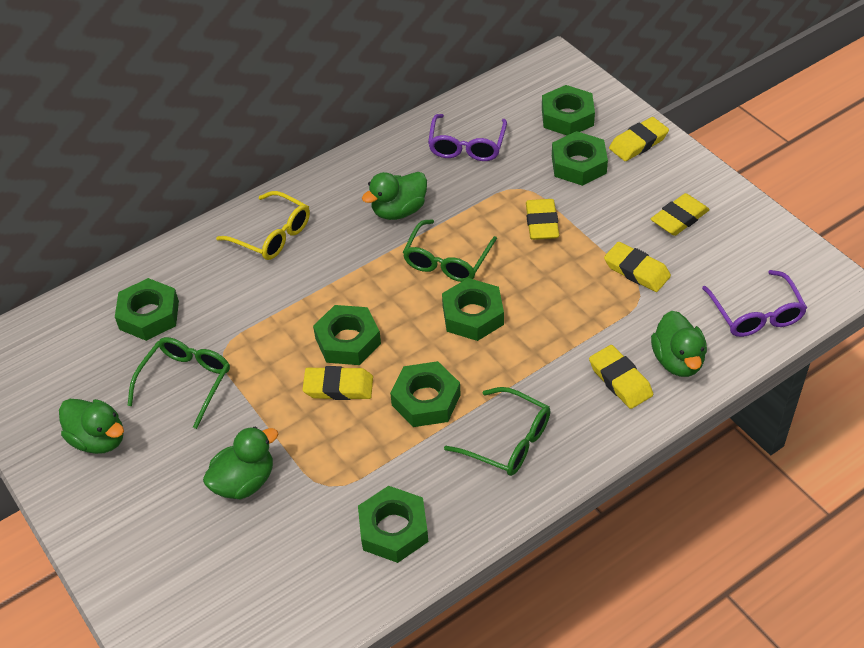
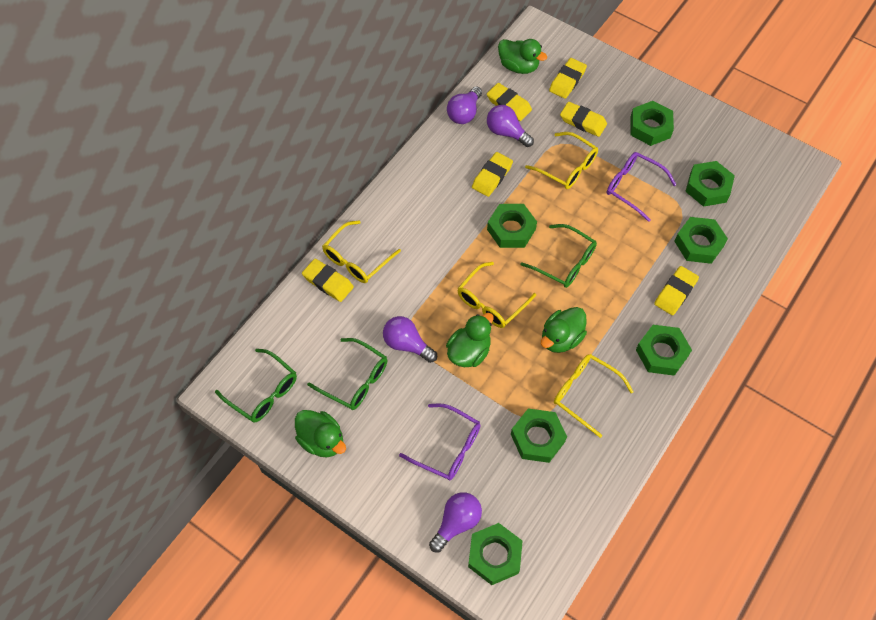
purple light bulb: none = 0 -> [383,316,437,363] [429,492,482,552] [447,86,482,124] [487,105,534,147] = 4
yellow glasses: [216,191,310,260] = 1 -> [322,220,401,283] [457,262,536,328] [525,132,598,189] [554,354,634,438] = 4

